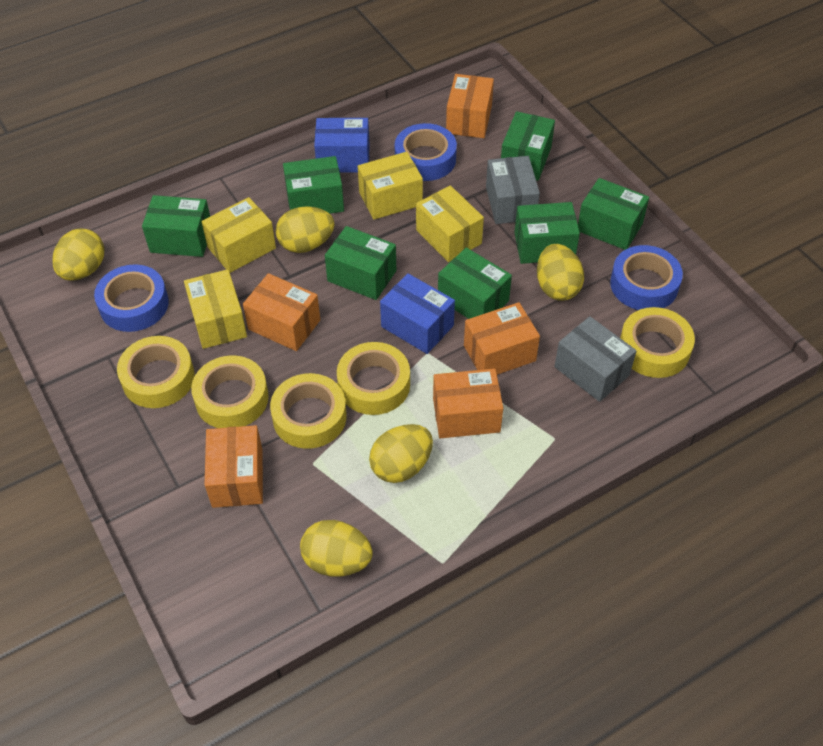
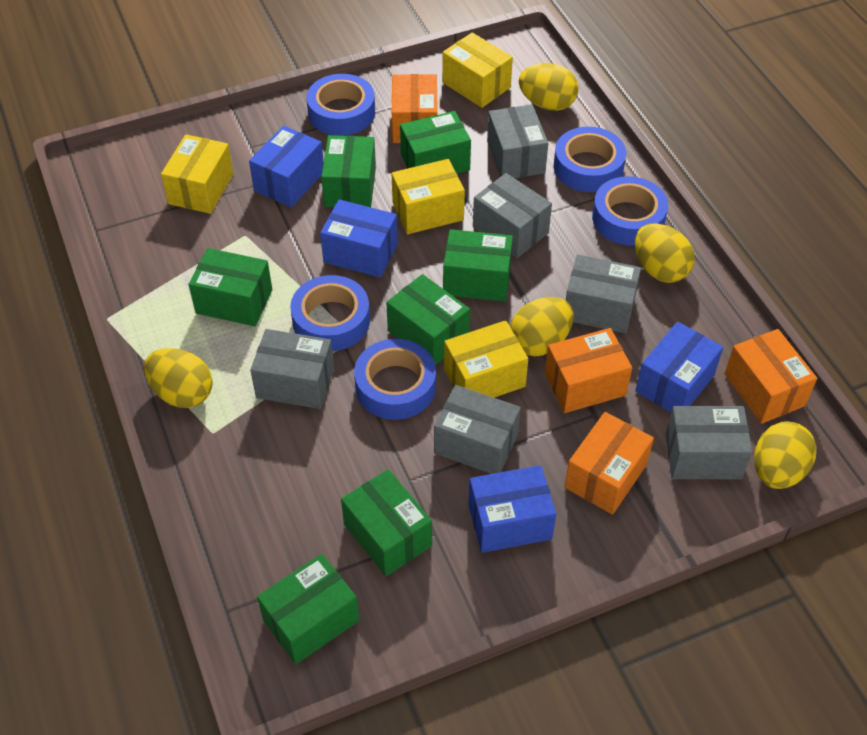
blue box: [314,118,370,173] [380,273,455,354] = 2 -> [249,126,324,208] [320,199,398,278] [468,465,556,553] [636,322,723,412] = 4
blue tape: [94,264,169,332] [395,123,457,181] [610,245,683,310] = 3 -> [290,275,370,351] [306,74,375,136] [354,339,436,420] [554,127,626,192] [592,176,668,246] = 5
grey box: [486,156,540,224] [554,316,637,402] = 2 -> [250,329,334,409] [434,385,521,474] [473,173,552,258] [487,104,548,178] [566,255,641,333] [666,406,753,479] = 6
orange box: [205,425,263,508] [243,273,320,351] [433,368,503,438] [446,74,494,138] [464,302,540,375] = 5 -> [392,74,438,143] [545,328,632,413] [565,412,654,515] [724,329,817,424] = 4
yellow tape: [117,336,195,408] [191,355,269,428] [270,373,347,449] [337,342,410,415] [620,307,695,378] = 5 -> none = 0

